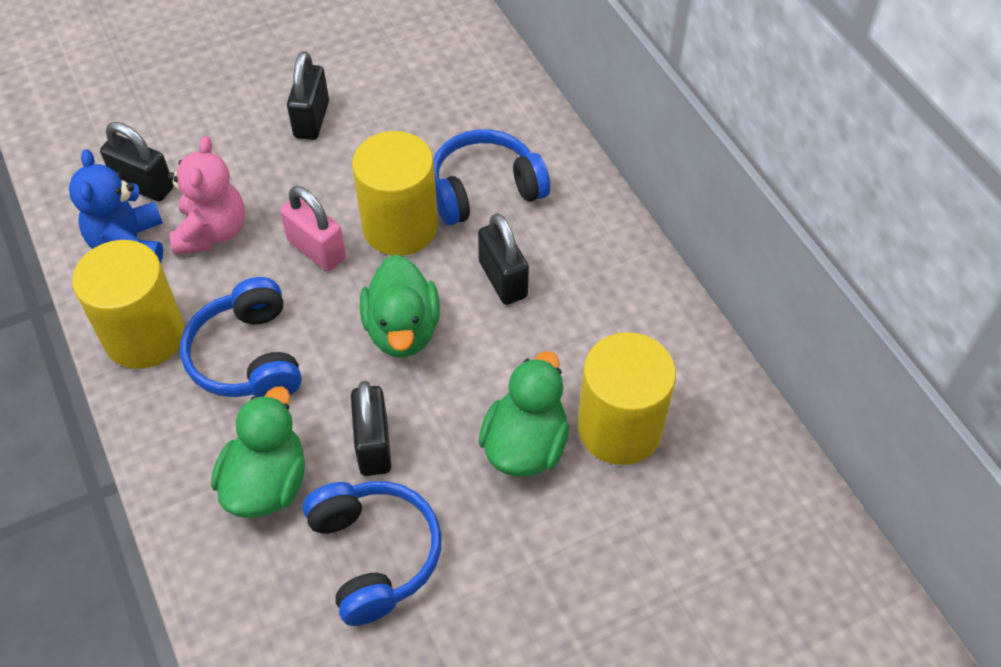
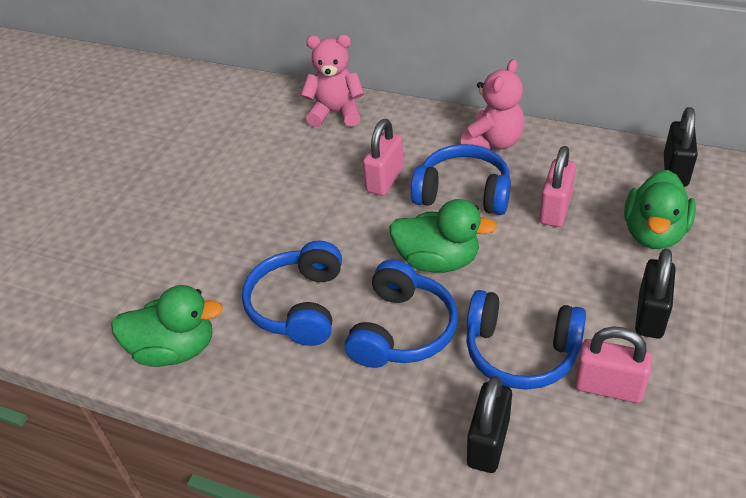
black padlock: [100,122,174,202] [287,51,329,140] [351,381,391,476] [478,213,529,305] = 4 -> [467,376,512,473] [635,248,676,339] [664,107,698,187] = 3
blue headphones: [180,277,302,397] [303,481,442,626] [433,129,550,226] = 3 -> [242,241,342,346] [345,259,458,368] [411,144,511,215] [466,290,586,390] = 4
blue teddy bear: [69,149,163,263] = 1 -> none = 0
pink padlock: [280,186,346,271] = 1 -> [363,119,404,196] [539,146,576,227] [574,326,653,403] = 3
pink teddy bear: [168,136,245,255] = 1 -> [301,35,364,127] [461,59,524,149] = 2
yellow cylinder: [72,240,185,369] [352,131,438,256] [578,332,676,465] = 3 -> none = 0

